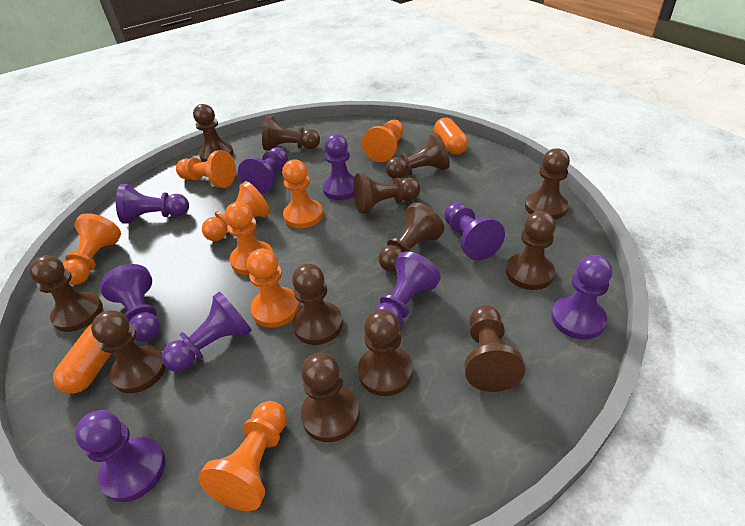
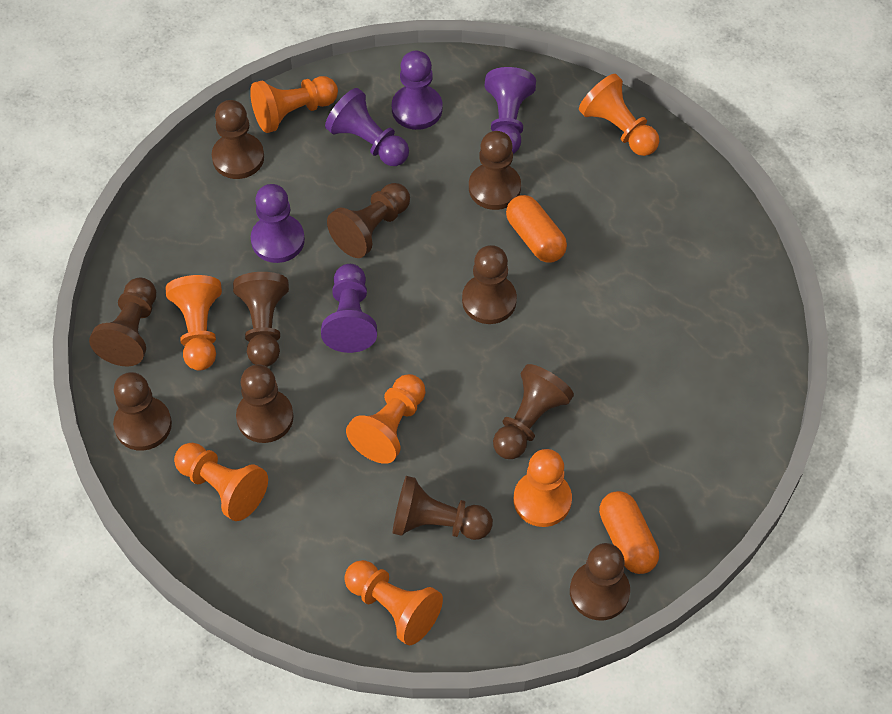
brown pawn: [29,255,103,332] [91,310,166,393] [193,104,233,162] [262,116,320,151] [292,264,343,345] [301,353,360,442] [353,173,420,214] [358,309,413,396] [379,203,444,272] [386,133,450,179] [464,305,525,392] [506,211,556,290] [525,148,570,220] = 13 -> [89,277,156,366] [113,372,172,451] [212,100,264,179] [233,272,289,367] [236,365,294,443] [327,183,410,258] [393,476,493,540] [462,245,517,324] [469,131,521,210] [493,364,574,459] [570,543,630,620] = 11
orange pawn: [63,213,121,285] [176,150,236,188] [199,401,287,511] [202,181,271,241] [225,202,273,275] [247,249,300,328] [282,159,323,228] [362,120,404,162] = 8 -> [165,275,222,371] [174,443,268,521] [250,76,338,133] [344,560,443,645] [346,374,426,464] [514,449,572,527] [579,74,659,156] = 7
purple pawn: [75,410,166,502] [100,264,160,342] [116,184,189,224] [162,291,252,372] [238,147,288,194] [323,134,355,200] [373,251,441,324] [444,202,505,260] [551,255,612,340] = 9 -> [251,184,305,263] [321,264,377,353] [325,88,409,166] [392,51,442,130] [485,67,536,154] = 5

